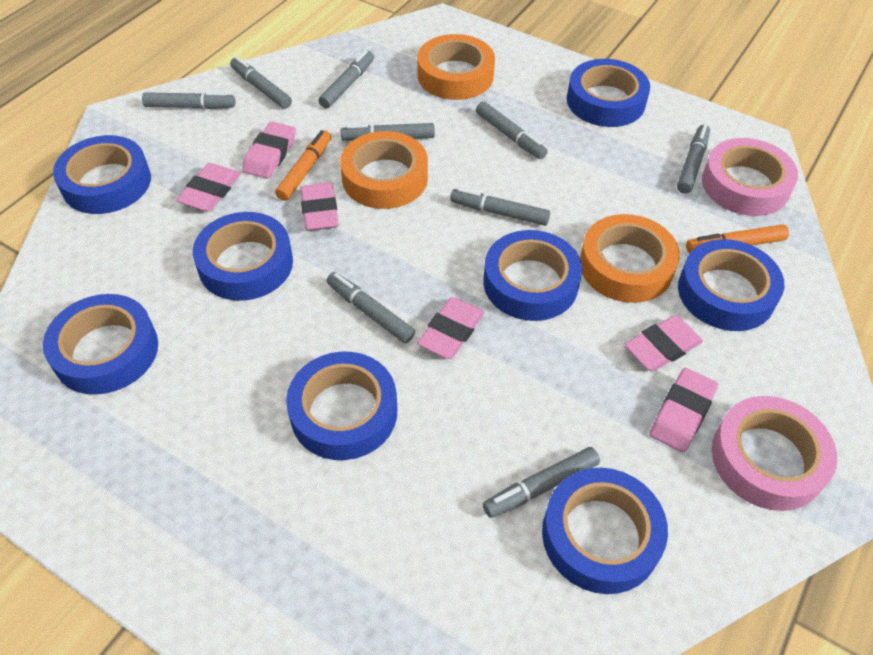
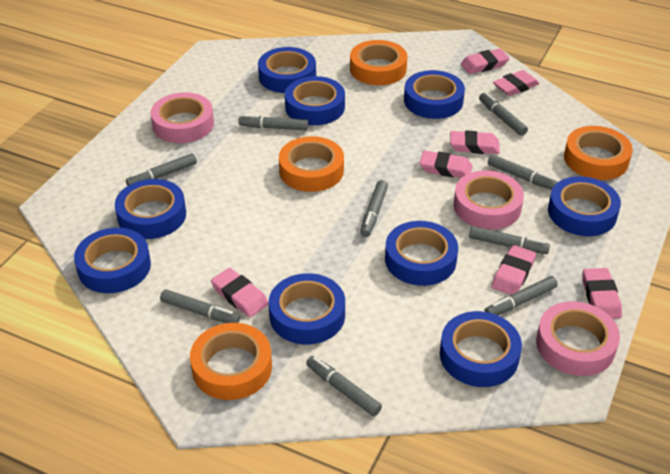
blue tape: [43,294,158,395] [53,135,151,214] [193,212,293,301] [286,352,397,460] [483,230,582,321] [542,468,668,594] [567,59,650,127] [678,239,784,331] = 8 -> [74,228,151,293] [115,179,186,239] [258,47,316,93] [269,273,345,344] [285,76,345,125] [385,221,458,286] [404,70,465,119] [440,311,522,387] [548,176,621,236] = 9
orange marker: [275,130,331,201] [686,224,789,253] = 2 -> none = 0
orange tape: [340,131,428,209] [417,34,495,100] [580,214,680,303] = 3 -> [190,323,272,400] [279,136,344,192] [350,40,407,85] [564,126,633,180] = 4
pink eraser: [176,163,241,212] [242,122,296,179] [300,183,339,231] [417,297,485,359] [624,315,703,371] [649,368,718,452] = 6 -> [211,268,269,317] [419,150,473,178] [450,131,500,154] [461,49,510,74] [492,245,536,295] [493,70,539,96] [583,268,622,319] = 7
pink tape: [702,138,798,216] [712,396,837,511] = 2 -> [150,92,214,143] [453,170,524,230] [536,301,620,376] = 3

